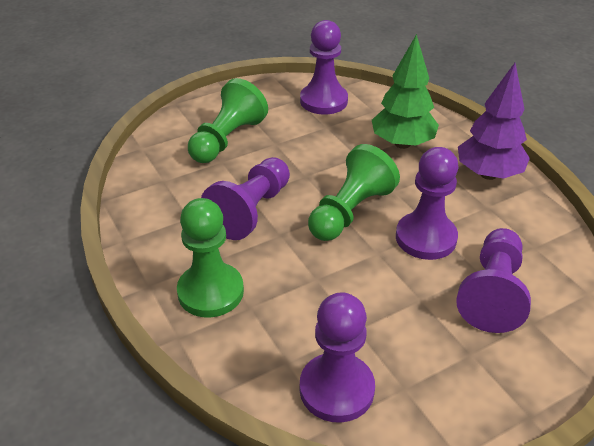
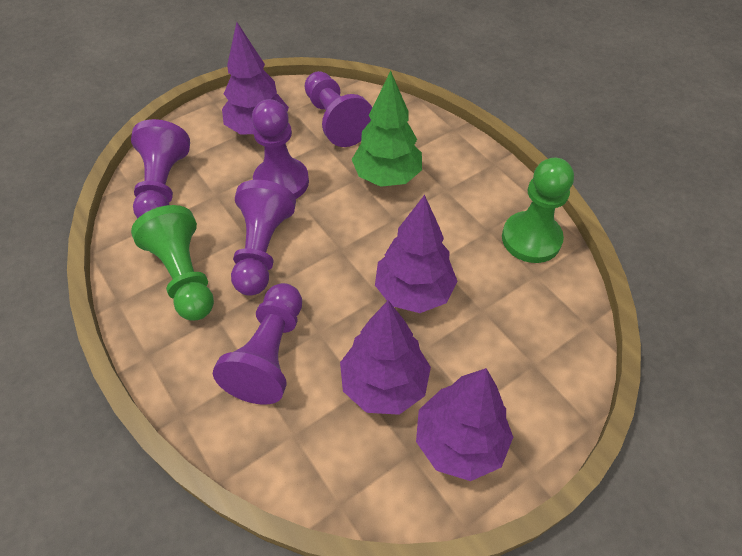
green pawn: [177,198,244,318] [188,78,268,163] [308,144,400,241] = 3 -> [131,205,214,320] [502,158,574,263] = 2
purple tree: [458,63,530,180] = 1 -> [222,22,289,135] [340,300,431,415] [375,195,458,313] [416,368,513,481] = 4

